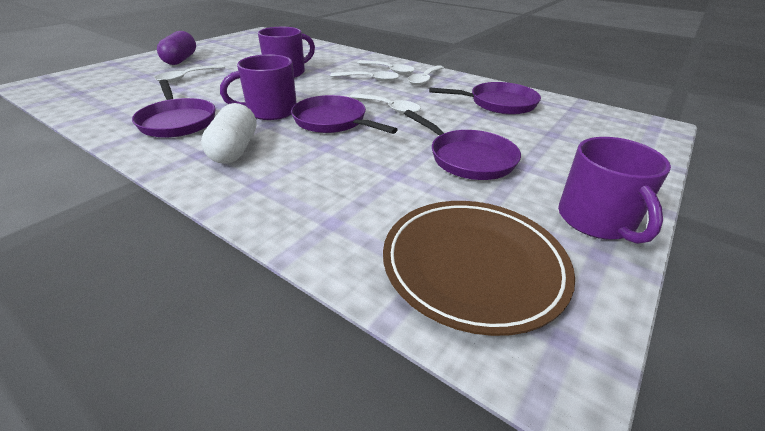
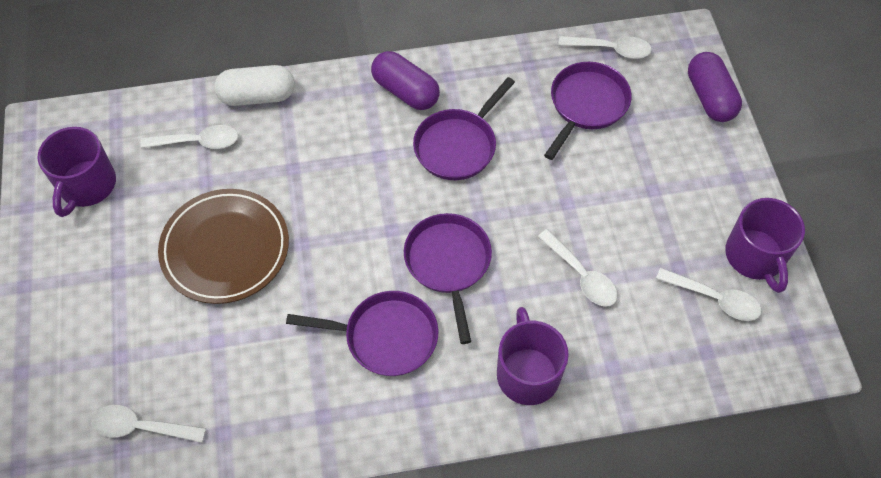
purple capsule: [157,31,196,65] = 1 -> [371,51,440,110] [688,52,742,122] = 2

